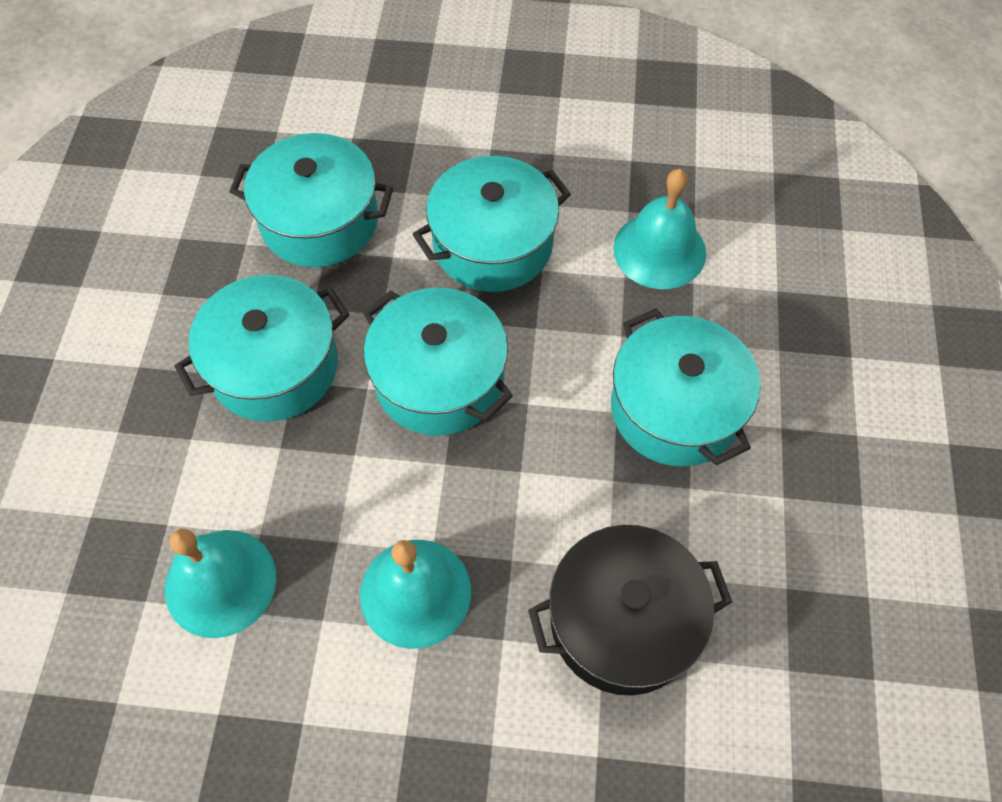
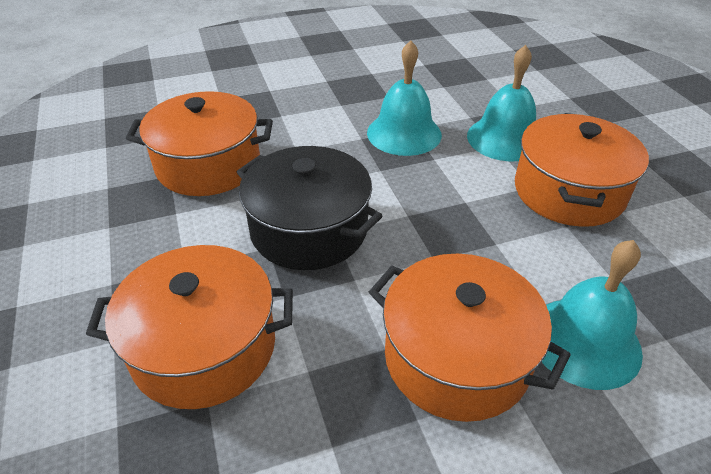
orange pot: none = 0 -> [86,245,293,409] [126,91,273,196] [369,254,571,422] [515,113,649,227] = 4
turquoise pot: [174,275,349,422] [229,133,393,267] [363,288,513,436] [413,156,571,292] [611,309,760,466] = 5 -> none = 0

